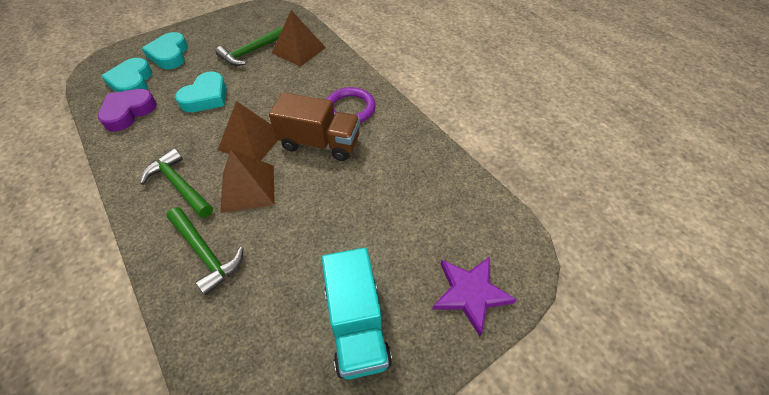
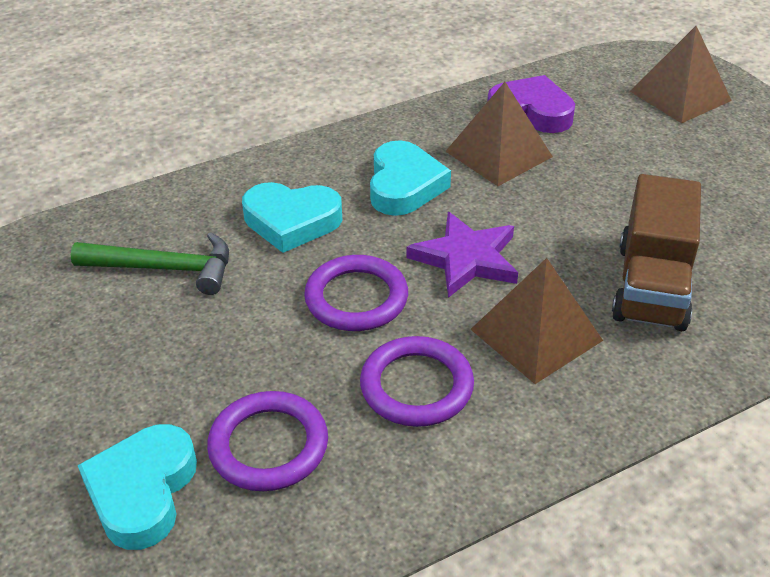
green hammer: [140,148,213,218] [166,207,243,295] [216,27,283,66] = 3 -> [71,232,229,295] = 1
purple ring: [326,87,376,122] = 1 -> [207,391,328,491] [304,255,408,331] [360,336,474,427] = 3
turquoise truck: [322,247,392,380] = 1 -> none = 0

